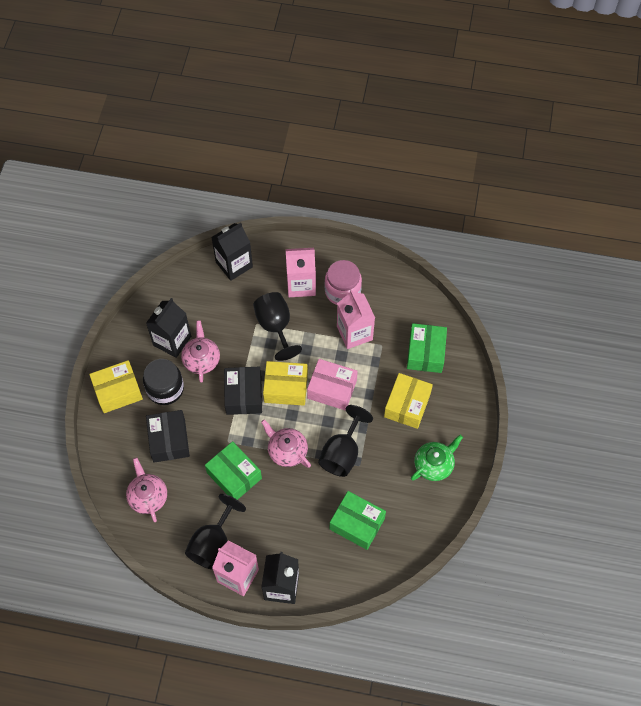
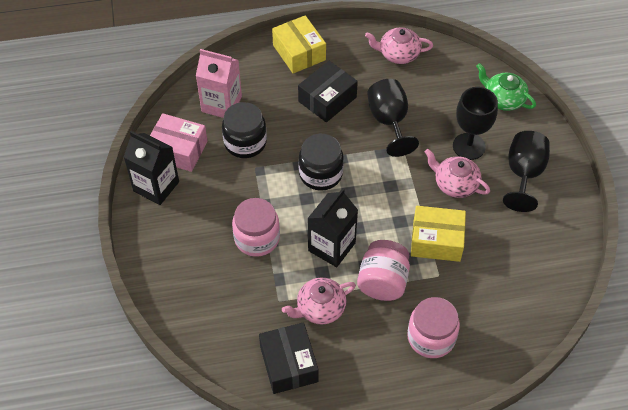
black carton: [146,298,191,358] [211,223,253,281] [261,552,299,604] = 3 -> [124,131,179,205] [307,188,358,267] = 2
black jar: [143,359,184,405] = 1 -> [222,102,267,158] [298,134,344,191] = 2
green box: [205,441,262,500] [330,491,386,550] [407,323,447,373] = 3 -> none = 0
pink carton: [212,540,259,596] [286,248,316,297] [337,289,375,349] = 3 -> [196,49,242,118] = 1
pink jar: [325,260,362,305] = 1 -> [232,198,280,257] [357,240,410,301] [407,297,460,358] = 3
yellow box: [89,360,143,413] [263,361,308,406] [384,373,433,429] = 3 -> [272,15,326,74] [411,206,466,262] = 2

